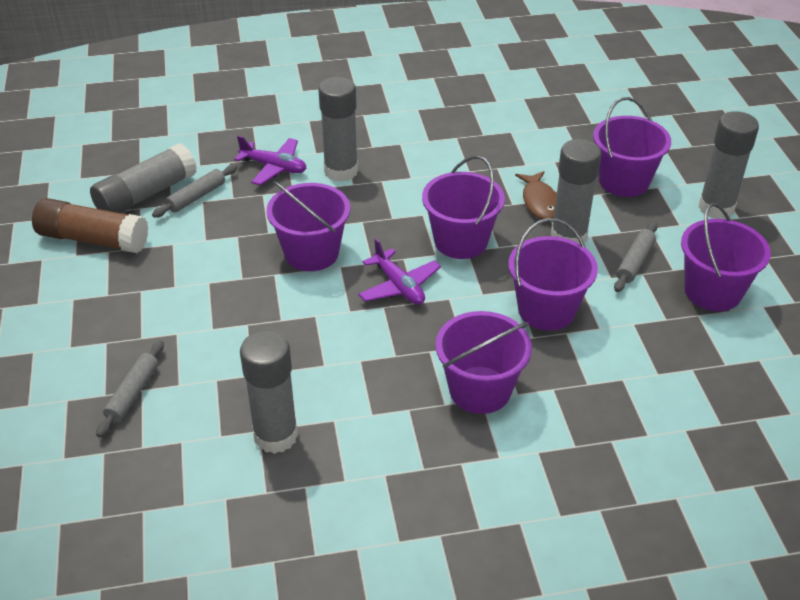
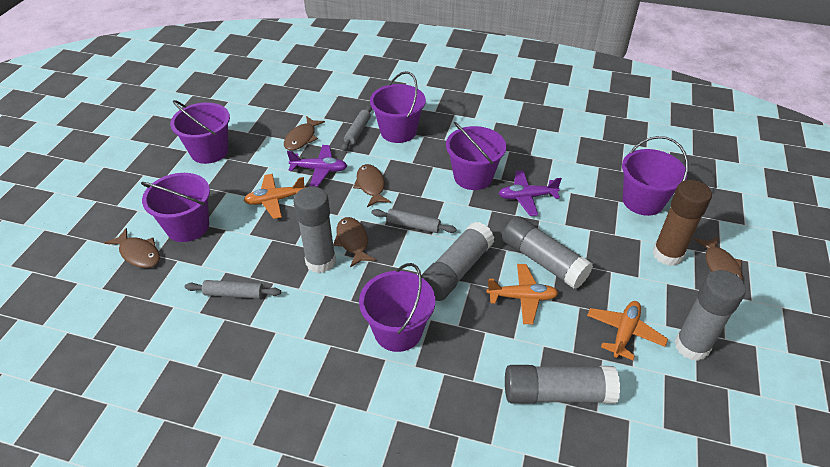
brown fish: [515,171,557,220] = 1 -> [105,228,160,268] [284,116,325,151] [333,217,376,267] [353,164,391,207] [694,237,743,281] = 5
orange plane: none = 0 -> [244,174,306,219] [487,264,558,324] [587,301,668,360] = 3

